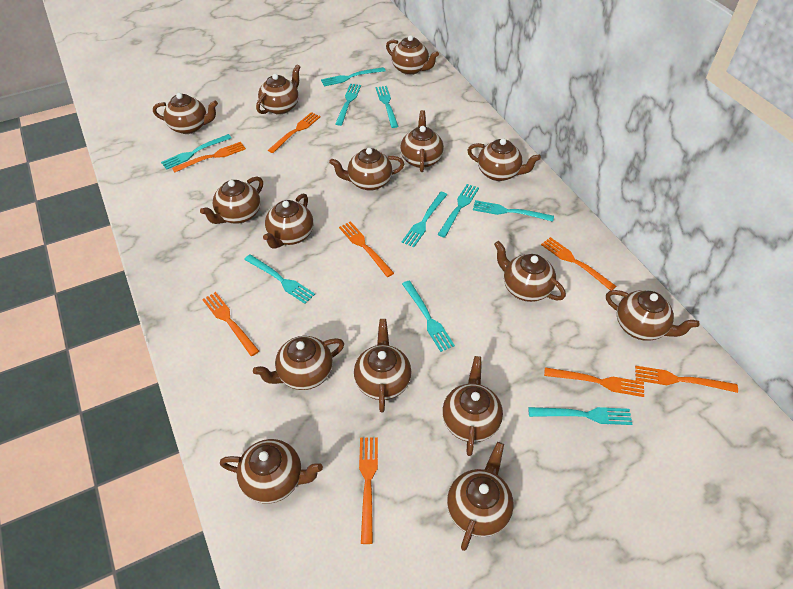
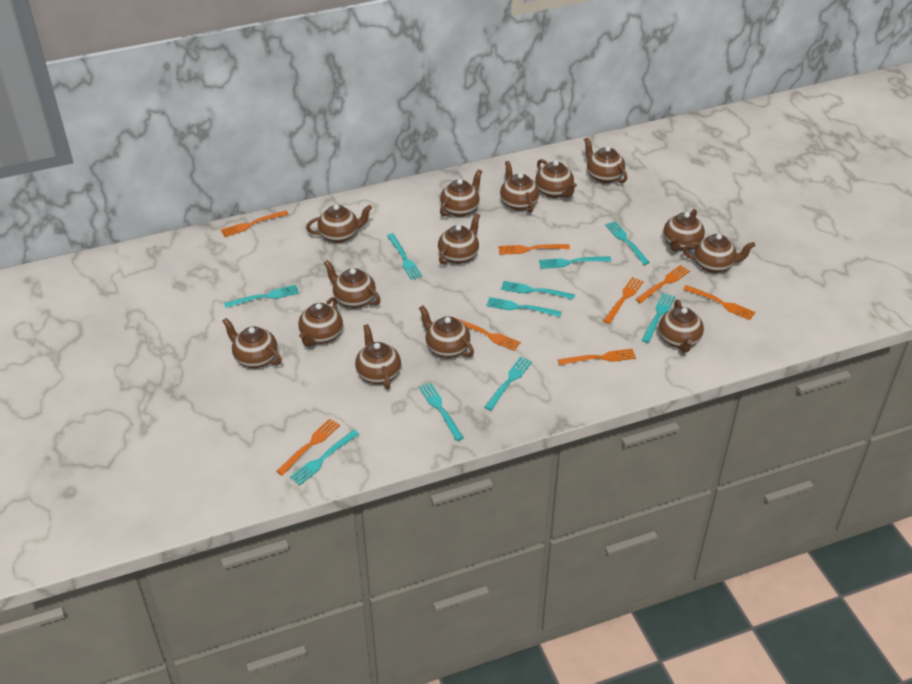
brown teapot: [153,93,218,134] [200,177,263,224] [220,439,323,504] [253,336,344,390] [256,64,300,115] [263,193,314,249] [329,148,404,191] [354,319,412,413] [386,35,439,75] [400,110,444,172] [442,356,503,456] [447,442,514,551] [467,138,541,181] [494,241,566,302] [606,290,699,341] = 15 -> [222,318,282,368] [298,297,343,347] [306,204,372,243] [324,260,381,308] [355,324,401,389] [419,305,474,358] [438,213,480,265] [440,169,482,217] [500,161,539,213] [535,159,577,198] [584,137,627,184] [659,300,704,352] [663,209,705,251] [683,234,755,273] = 14

